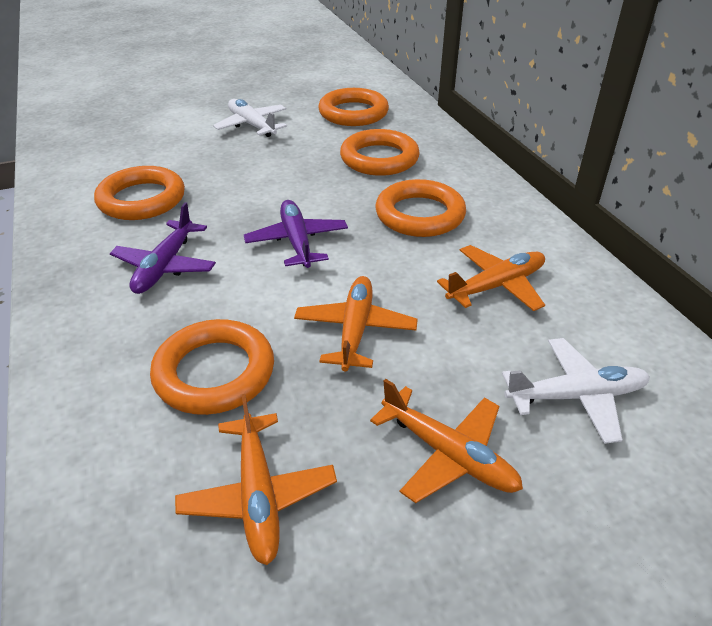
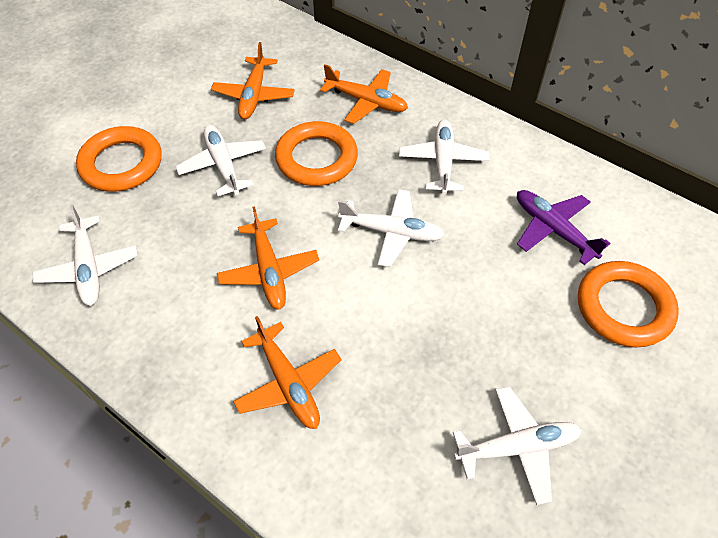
orange ring: [94,166,185,220] [150,319,274,415] [318,88,389,126] [340,129,420,176] [375,179,466,237] = 5 -> [76,126,161,192] [275,121,358,186] [578,261,679,347] = 3
purple plane: [110,202,216,294] [244,200,348,268] = 2 -> [517,190,610,265] = 1
white plane: [213,99,287,137] [502,338,650,444] = 2 -> [32,204,138,306] [176,125,266,196] [338,189,445,267] [399,119,490,195] [453,386,582,505] = 5

